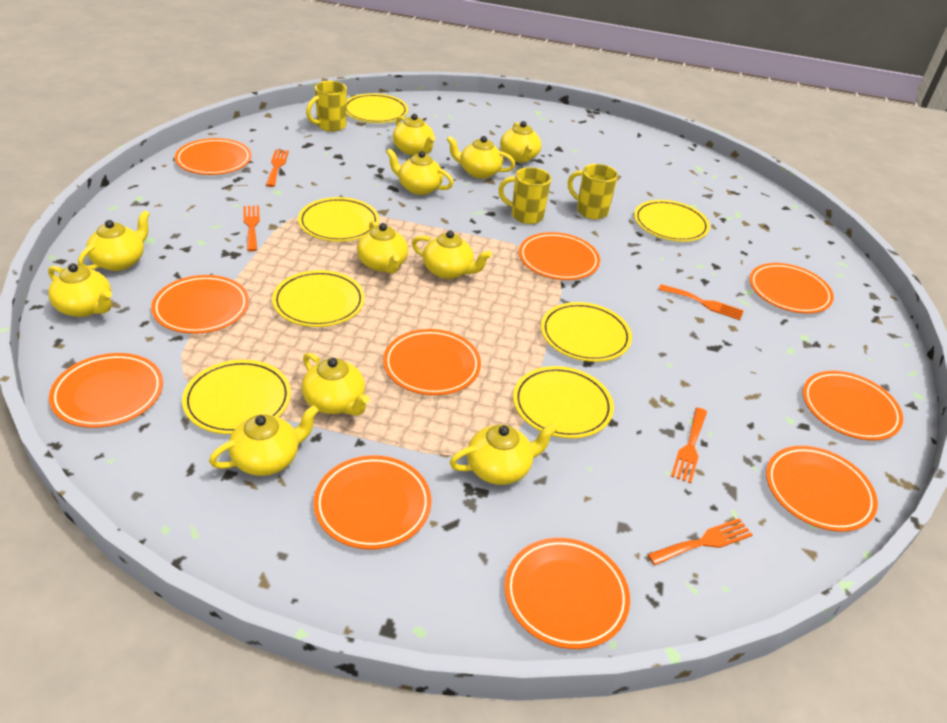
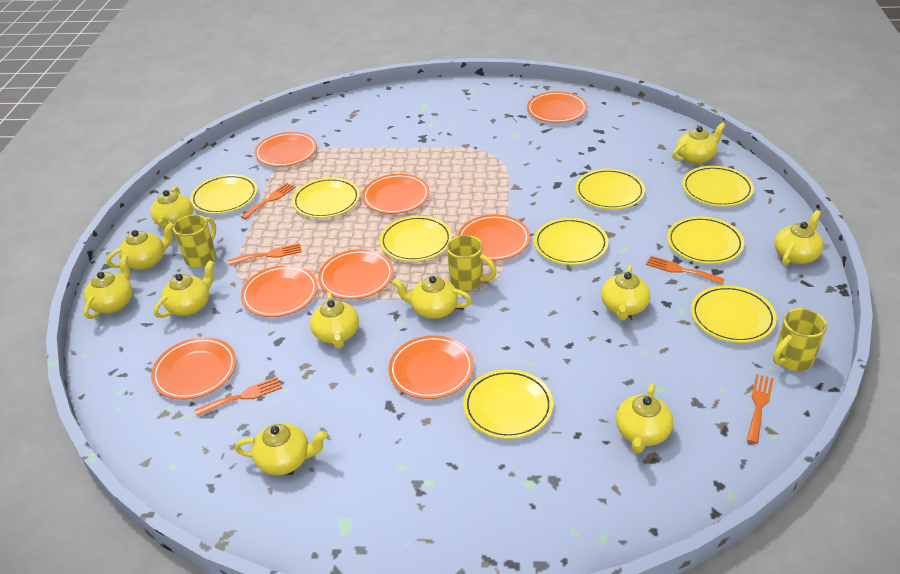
orange plate: [49,353,163,428] [151,275,249,334] [175,138,252,175] [313,455,431,549] [383,329,481,395] [505,538,630,649] [519,232,600,280] [749,263,834,314] [766,446,878,532] [803,371,903,441] = 10 -> [151,337,236,400] [241,265,318,317] [254,132,317,167] [318,249,394,299] [362,174,430,214] [389,335,474,399] [458,215,530,261] [527,91,587,123] = 8
yellow plate: [182,360,291,434] [272,270,365,327] [298,197,379,242] [347,93,408,123] [513,366,614,438] [541,302,632,362] [634,200,710,242] = 7 -> [190,174,257,214] [292,178,360,218] [380,216,452,262] [463,369,553,439] [534,218,608,265] [575,169,645,209] [667,216,744,264] [682,166,754,207] [691,285,777,343] = 9

